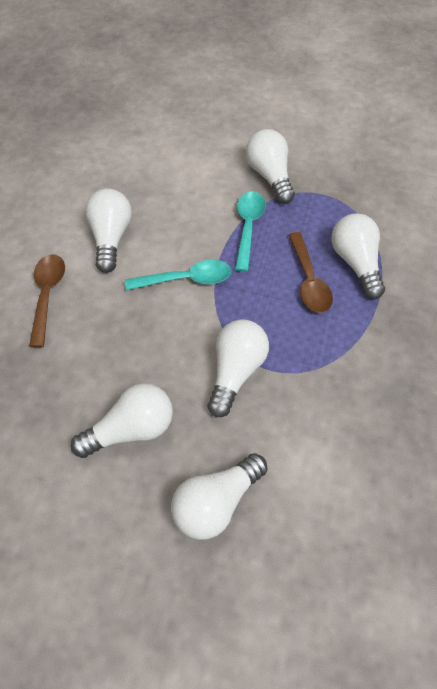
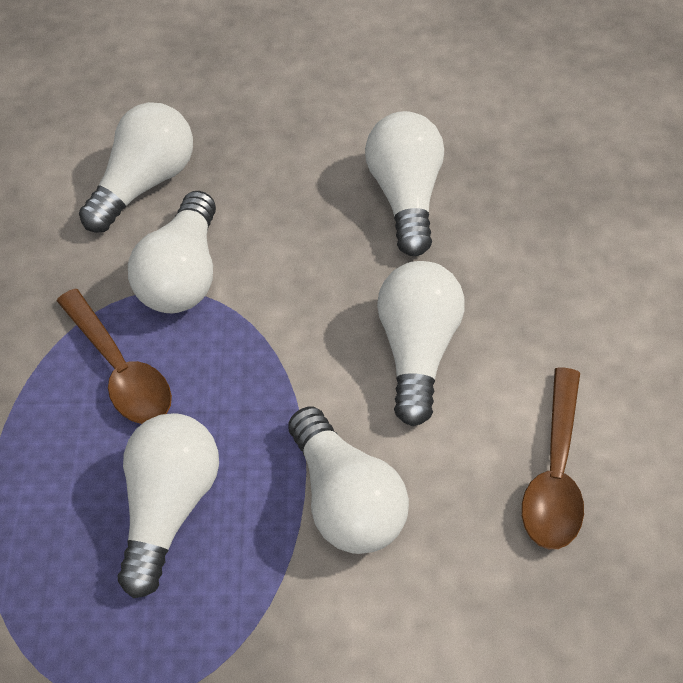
turquoise spoon: [125,260,231,290] [235,191,266,272] = 2 -> none = 0

